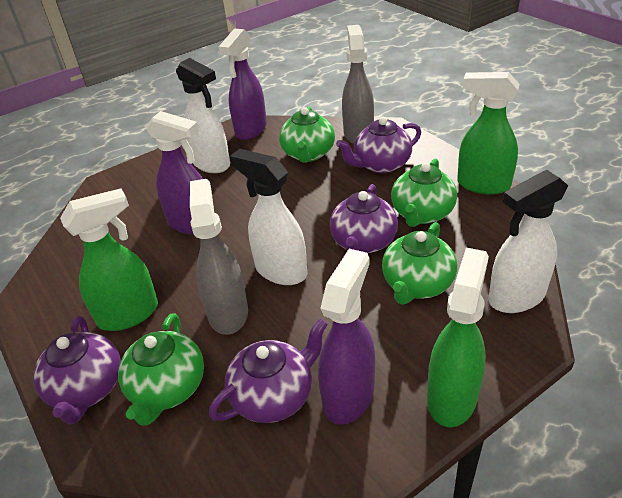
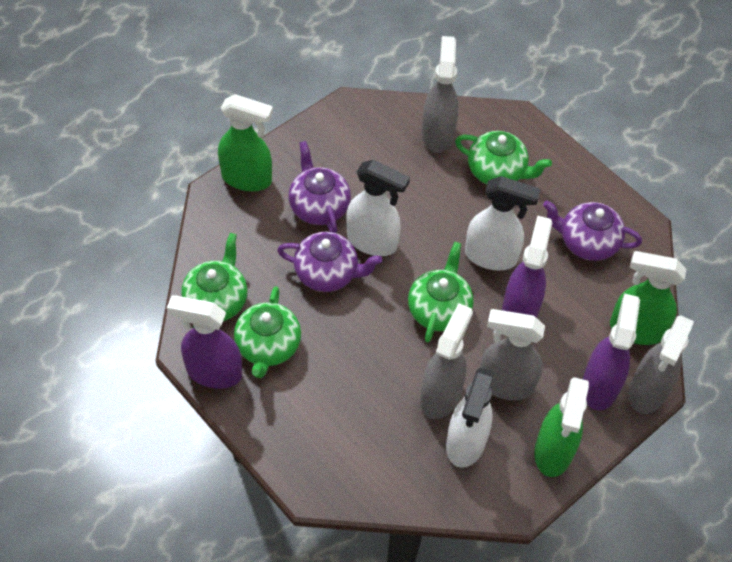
grey spray bottle: [190,179,248,335] [342,25,374,144] = 2 -> [420,303,473,419] [422,36,459,153] [480,309,545,400] [629,315,694,414] = 4
purple teapot: [33,316,121,424] [209,318,328,423] [330,184,398,253] [336,117,421,173] = 4 -> [277,232,382,292] [289,141,351,233] [543,200,642,261] = 3

